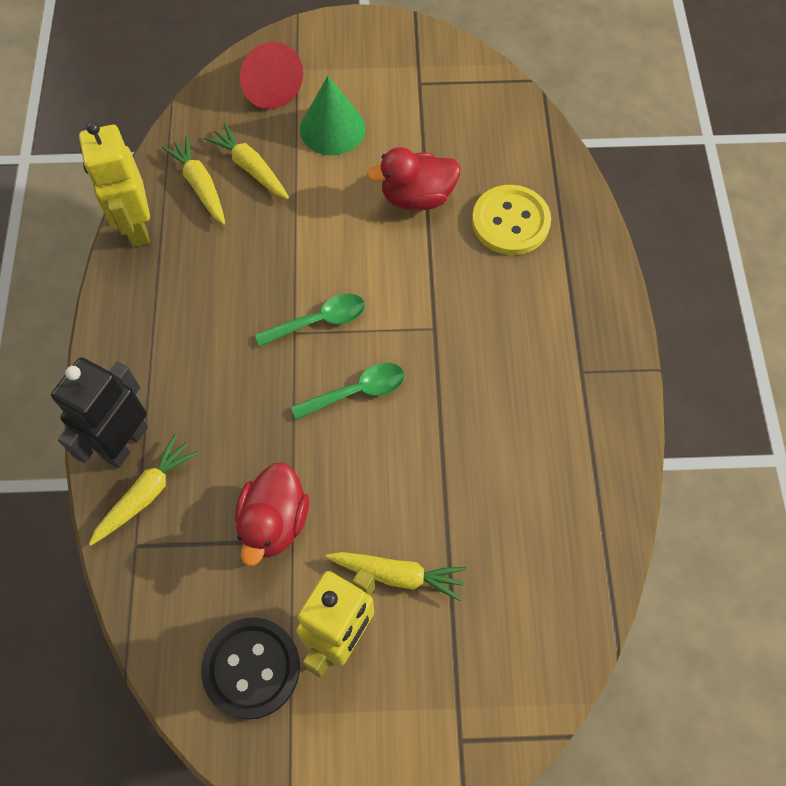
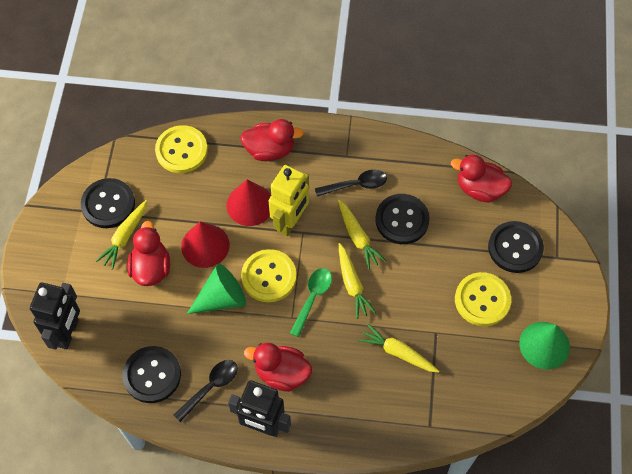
black button: [201,617,300,720] = 1 -> [81,178,135,228] [122,346,181,403] [375,194,430,244] [488,221,544,273] = 4
black robot: [51,357,148,468] = 1 -> [30,283,80,350] [228,380,291,437] = 2
black spoon: none = 0 -> [174,360,238,422] [315,170,387,196] = 2
green cone: [300,76,366,155] = 1 -> [187,264,246,314] [519,322,570,369] = 2
green spoon: [255,294,365,347] [291,363,405,420] = 2 -> [290,268,332,337] = 1
red cone: [240,42,303,109] = 1 -> [181,222,230,268] [227,179,271,226] = 2
red duck: [235,462,309,566] [367,147,461,210] = 2 -> [127,221,170,286] [240,119,304,161] [244,343,312,392] [451,155,512,203] = 4
yellow button: [472,185,551,255] = 1 -> [155,125,208,173] [241,249,297,302] [455,272,511,326] = 3
yellow robot: [79,121,150,247] [296,568,375,678] = 2 -> [269,165,309,236] = 1

